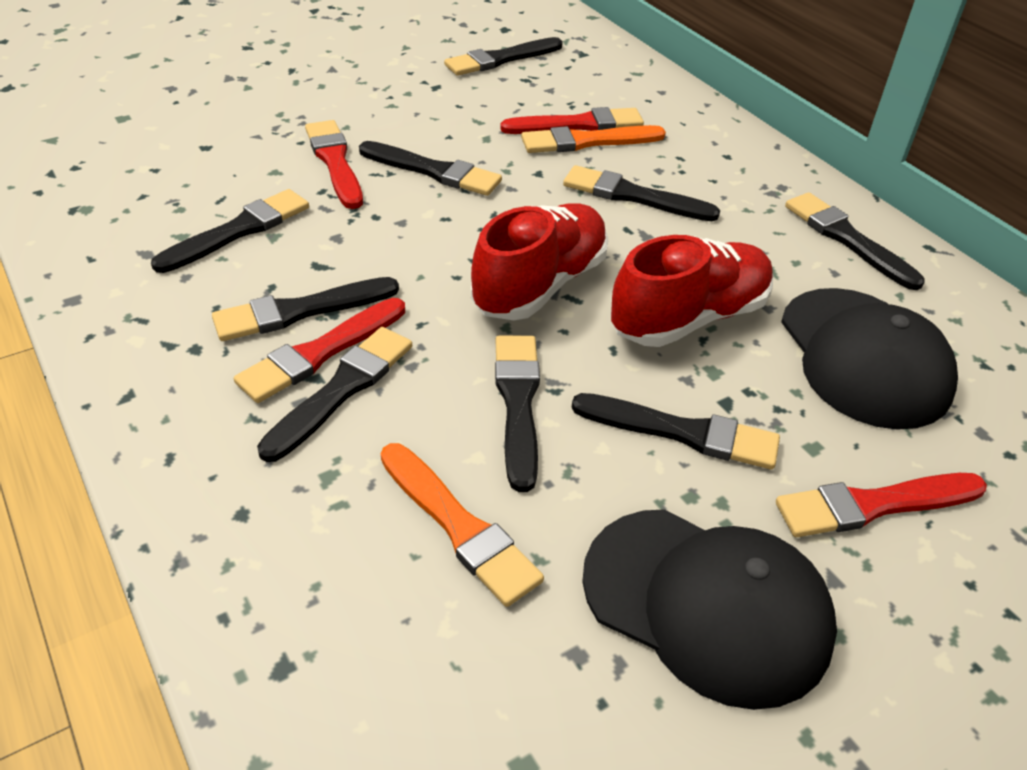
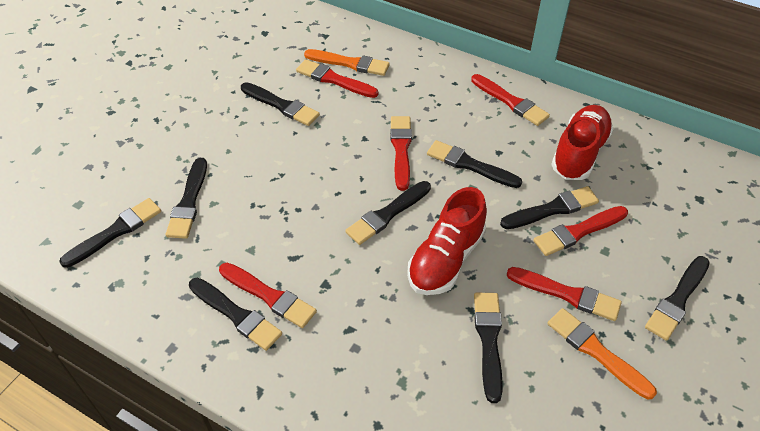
black cap: [582,509,837,710] [781,288,958,430] = 2 -> none = 0
red brush: [234,298,405,403] [305,120,363,209] [500,107,644,134] [776,473,987,537] = 4 -> [219,263,317,328] [296,59,378,98] [390,116,412,191] [471,74,550,126] [506,267,622,321] [533,206,628,256] = 6

